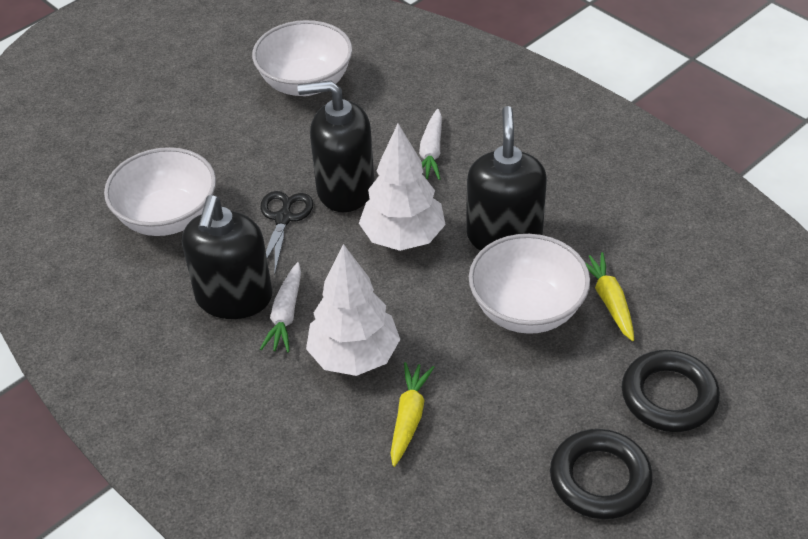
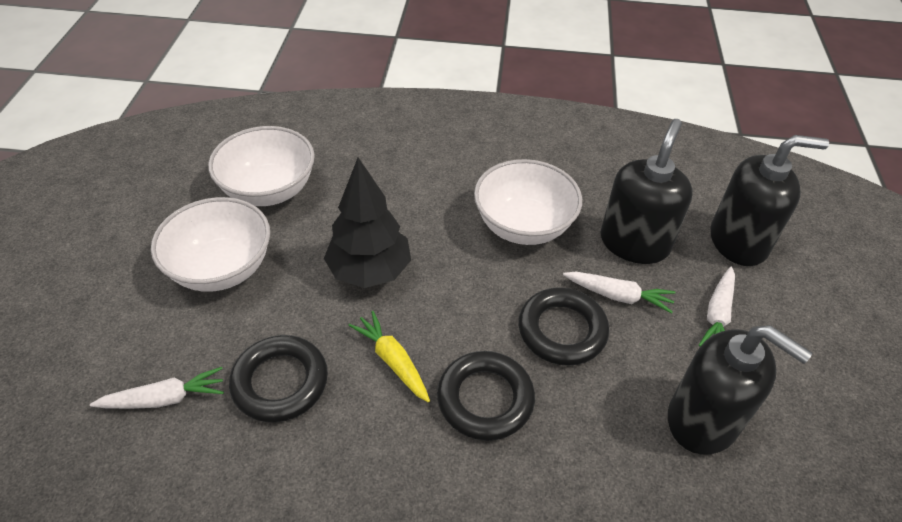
black ring: [550,429,653,519] [622,350,720,432] = 2 -> [229,335,328,423] [437,351,535,441] [518,287,609,366] = 3
black scissors: [260,191,313,272] = 1 -> none = 0
black tree: none = 0 -> [324,158,411,288] = 1
white carrot: [260,262,301,352] [419,109,442,180] = 2 -> [90,367,224,409] [563,272,676,314] [699,266,735,347] = 3
white tree: [306,244,400,376] [359,124,446,251] = 2 -> none = 0
yellow carrot: [390,362,434,467] [586,252,634,341] = 2 -> [349,311,430,403] = 1

